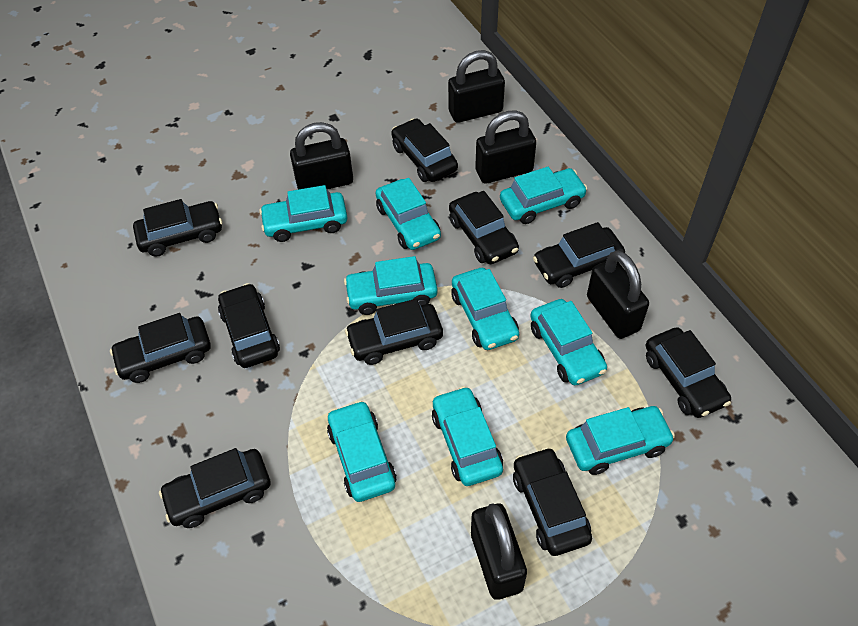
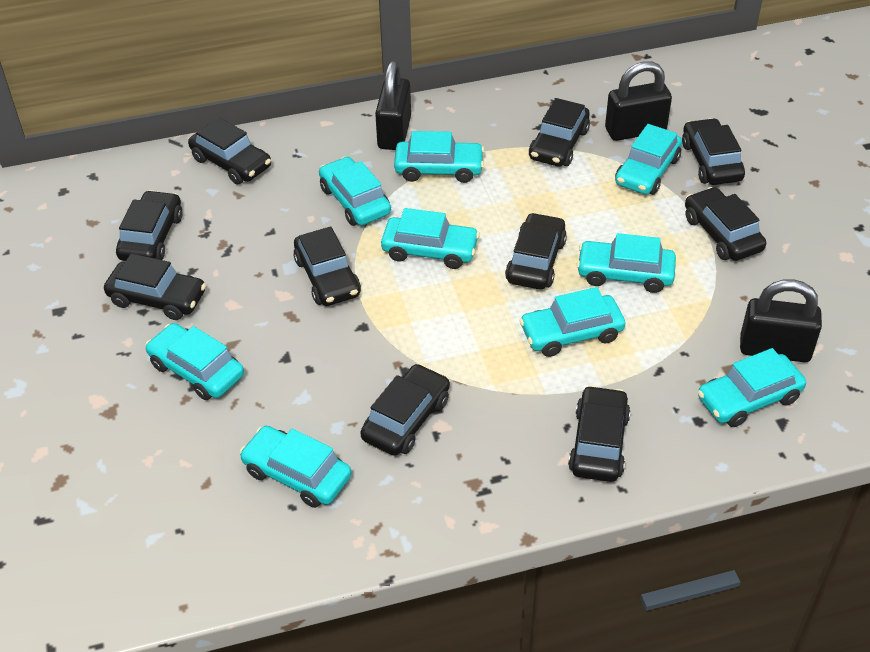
black padlock: [290,122,353,190] [448,50,505,123] [471,503,527,600] [475,110,536,184] [587,250,649,339] = 5 -> [375,61,411,150] [605,61,672,141] [740,279,822,362] = 3

